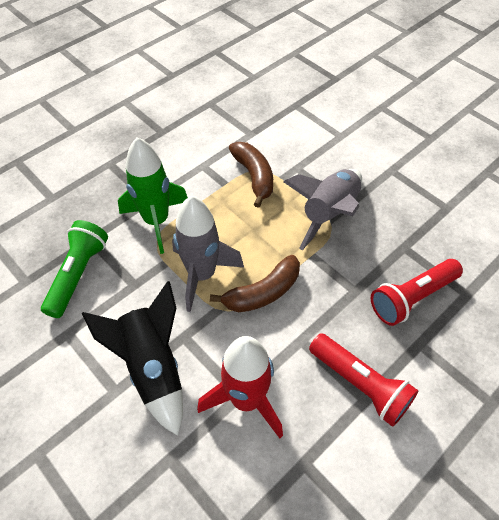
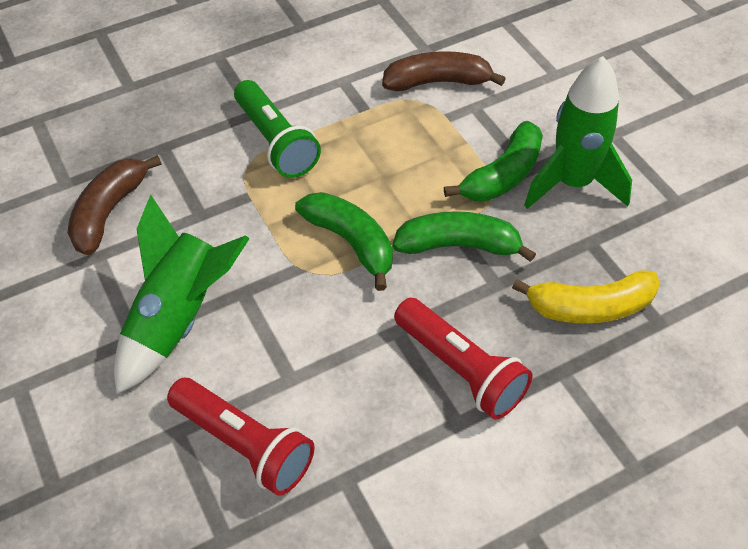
black rocket: [82,281,183,436] = 1 -> none = 0
green banana: none = 0 -> [295,192,393,291] [393,211,536,262] [444,121,543,202] = 3
green rocket: [118,137,188,254] = 1 -> [114,194,250,394] [524,56,632,209] = 2
grey rocket: [172,196,244,312] [284,169,362,250] = 2 -> none = 0
red rocket: [197,336,283,438] = 1 -> none = 0
yellow banana: none = 0 -> [512,270,660,324] = 1

